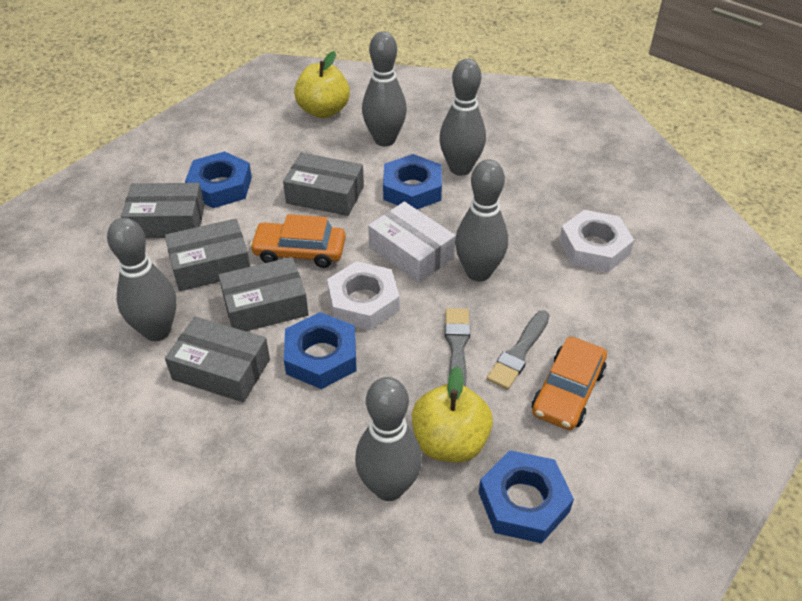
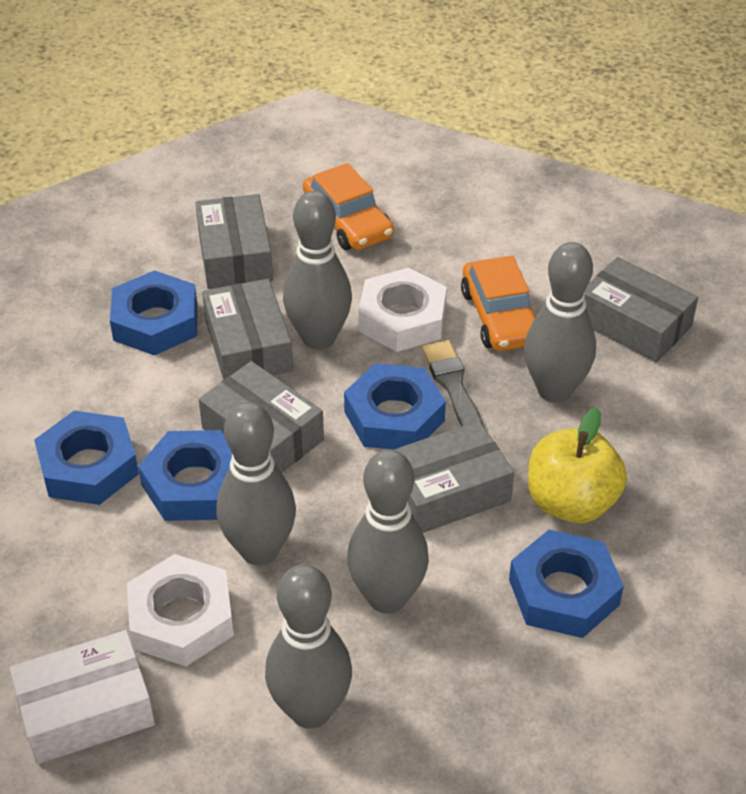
blue nut: [185,151,252,208] [284,312,357,389] [383,154,442,209] [479,450,574,543] = 4 -> [34,411,139,505] [110,270,197,356] [138,430,232,521] [344,363,446,449] [509,530,624,638] = 5
grey brush: [445,308,470,387] [487,310,550,390] = 2 -> [422,340,485,428] = 1
yellow apple: [294,51,350,118] [412,366,493,463] = 2 -> [528,407,627,523] = 1

